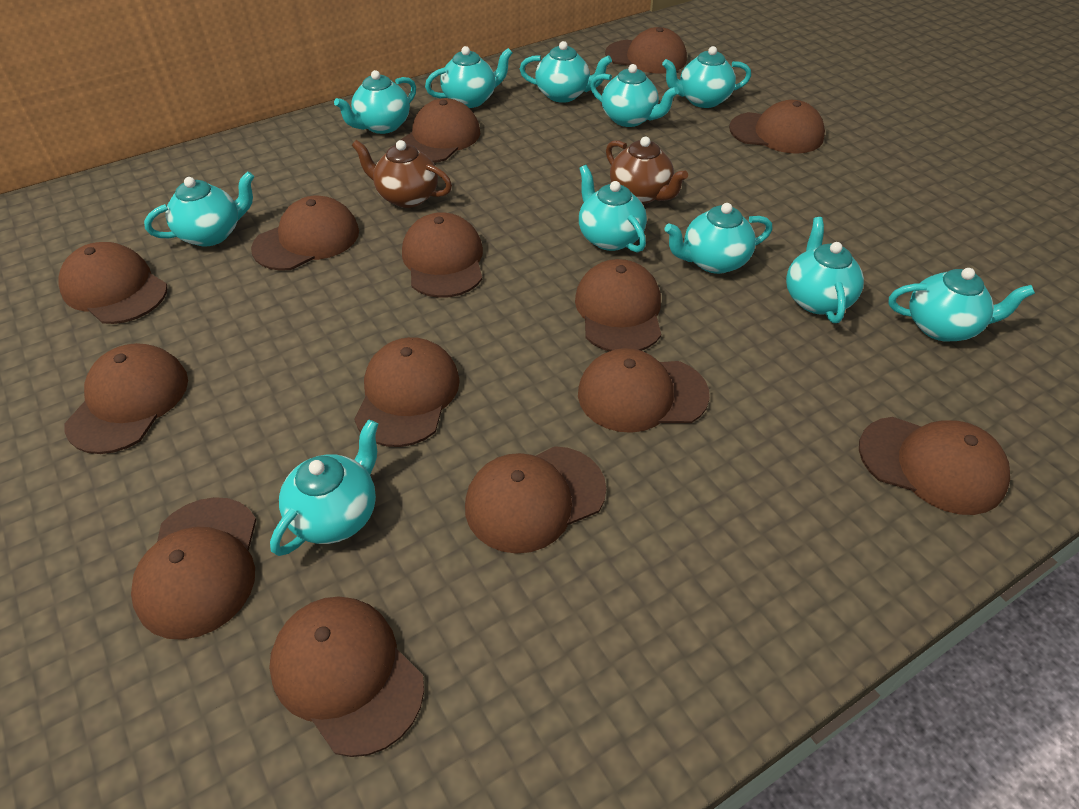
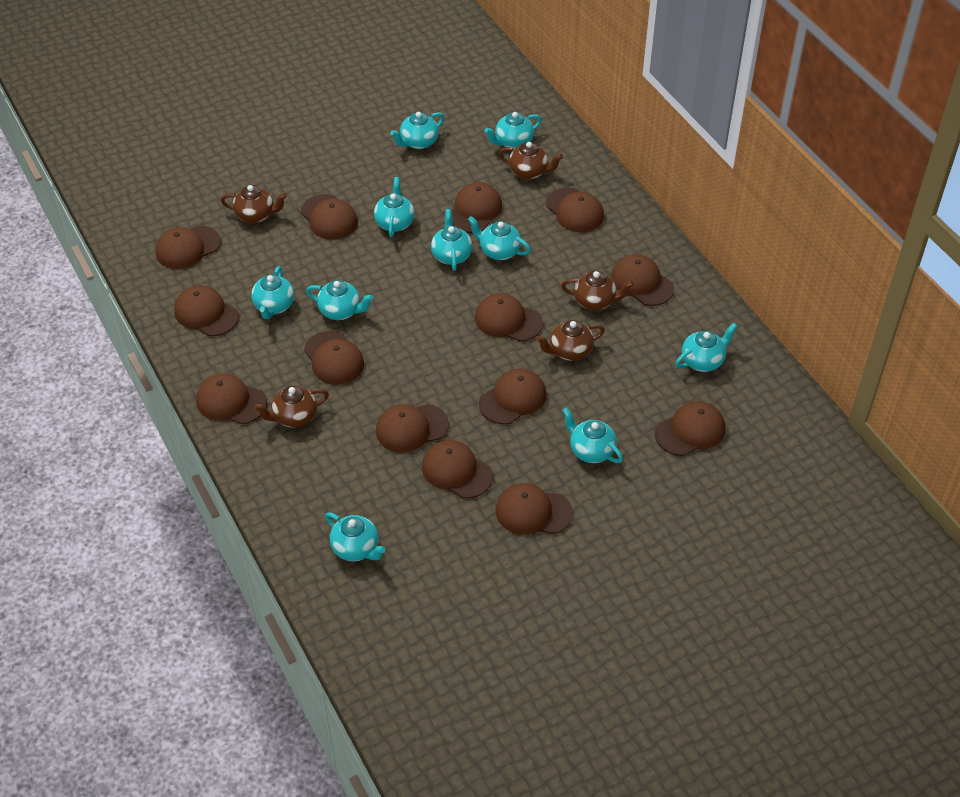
brown teapot: [352,140,452,208] [606,137,688,204] = 2 -> [221,185,287,223] [254,385,329,428] [498,142,563,180] [536,320,605,361] [561,271,634,310] = 5
turquoise teapot: [144,171,254,246] [270,420,378,556] [334,70,416,134] [425,46,512,108] [520,41,612,103] [579,165,647,253] [590,64,679,127] [662,46,751,108] [664,203,772,274] [786,217,864,323] [888,268,1035,341] = 11 -> [251,266,294,319] [306,280,373,320] [325,512,385,561] [374,177,415,237] [390,112,444,149] [431,209,472,271] [468,216,531,260] [485,112,541,149] [562,407,623,463] [675,323,738,372] = 10

